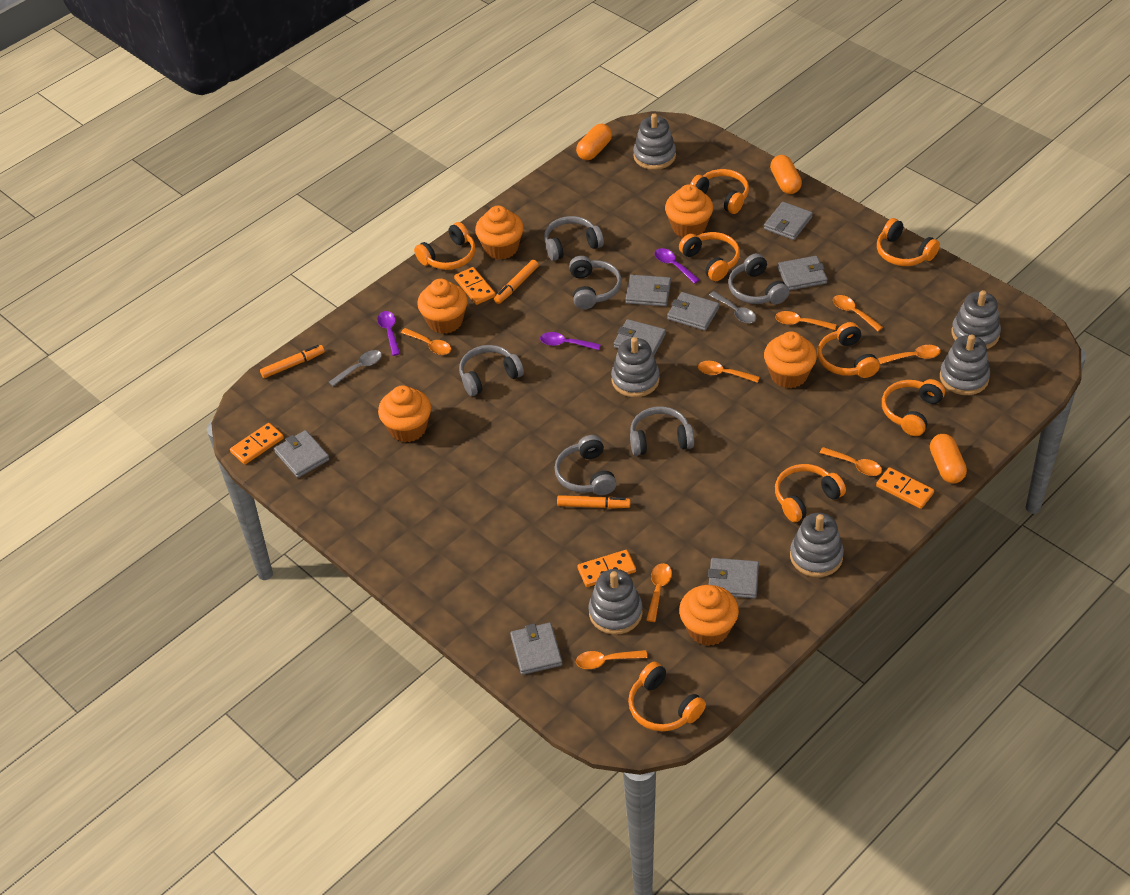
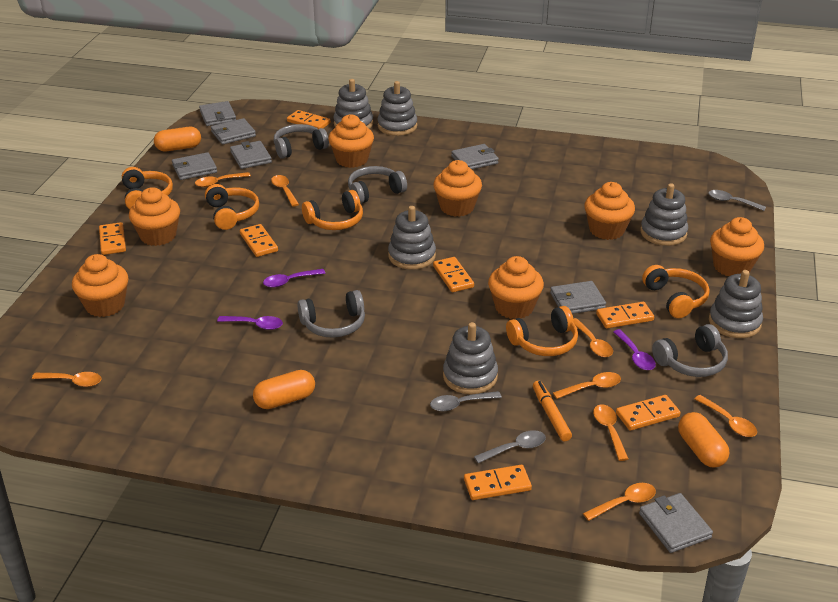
grey headphones: [459,345,524,396] [544,216,604,261] [554,435,616,495] [569,256,622,309] [630,406,694,456] [728,253,789,304] = 6 -> [274,124,329,159] [297,290,365,338] [348,166,407,204] [652,324,728,377] = 4
grey spoon: [329,350,382,386] [709,291,756,323] = 2 -> [430,391,502,411] [474,430,546,463] [708,190,766,211] = 3
grey wallet: [274,430,330,478] [510,623,562,675] [614,319,666,355] [626,275,671,307] [667,292,719,331] [708,558,759,599] [764,202,813,240] [778,256,827,291] = 8 -> [172,152,217,180] [199,101,236,126] [211,118,256,144] [230,141,272,169] [451,144,499,169] [550,281,606,314] [639,493,713,553] = 7
orange cupcake: [378,385,431,442] [417,279,468,334] [475,206,524,260] [665,184,713,237] [679,585,739,646] [764,331,817,388] = 6 -> [72,254,129,317] [129,187,180,246] [328,114,374,168] [433,160,482,217] [488,256,544,319] [584,182,635,240] [710,217,764,276] = 7
orange domino: [230,423,284,465] [454,267,496,305] [577,550,636,587] [876,467,934,509] = 4 -> [99,222,126,255] [240,224,278,257] [287,110,331,129] [433,257,474,292] [464,465,532,500] [596,302,654,328] [616,395,681,431] = 7
orange headphones: [414,222,475,270] [628,662,706,731] [679,232,740,281] [690,169,749,214] [775,464,846,522] [818,322,880,378] [877,218,940,266] [882,379,945,436] = 8 -> [122,167,173,209] [205,184,259,230] [302,190,363,230] [506,306,578,356] [642,265,709,318] = 5
orange marker: [260,345,325,378] [494,260,539,304] [557,495,630,509] = 3 -> [533,381,572,441] = 1

